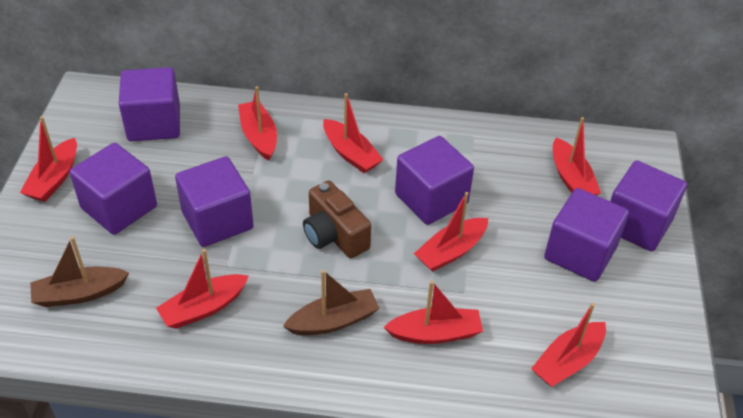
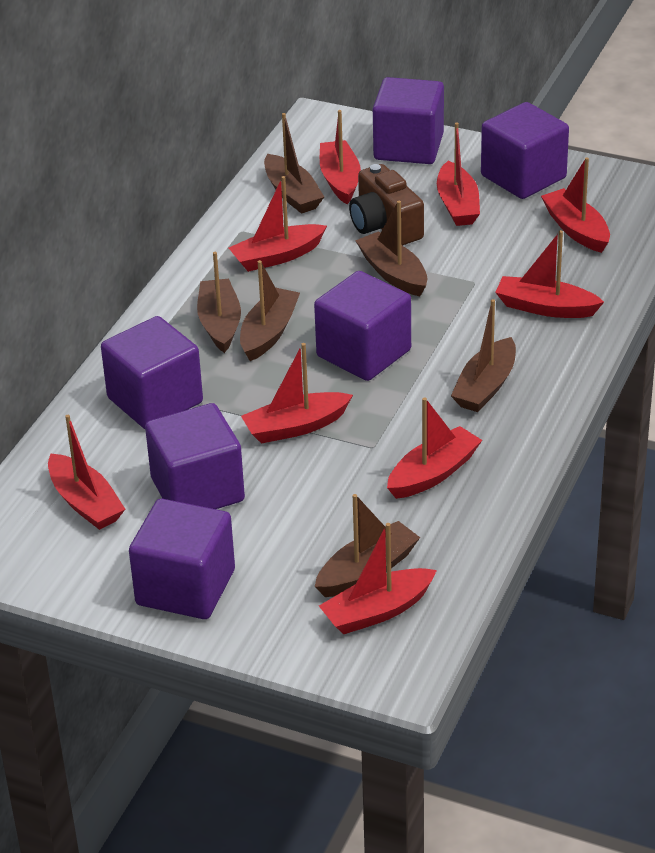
brown boat: [30,236,129,307] [283,270,380,335] = 2 -> [197,252,241,353] [240,260,300,361] [264,113,324,214] [315,494,420,597] [355,201,427,296] [451,299,516,412] = 6
red boat: [20,116,77,202] [156,249,249,329] [238,86,277,161] [323,93,384,173] [384,281,483,344] [414,192,488,272] [531,303,606,387] [553,117,601,195] = 8 -> [48,415,125,530] [229,176,327,272] [241,343,353,444] [319,523,437,634] [320,110,361,204] [387,397,482,499] [437,123,480,226] [495,230,604,318] [541,157,610,253] = 9

